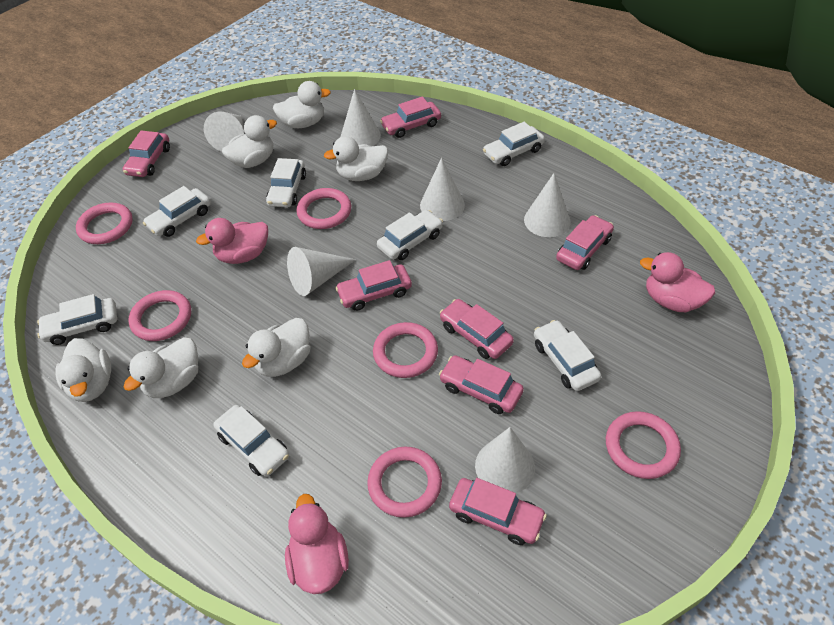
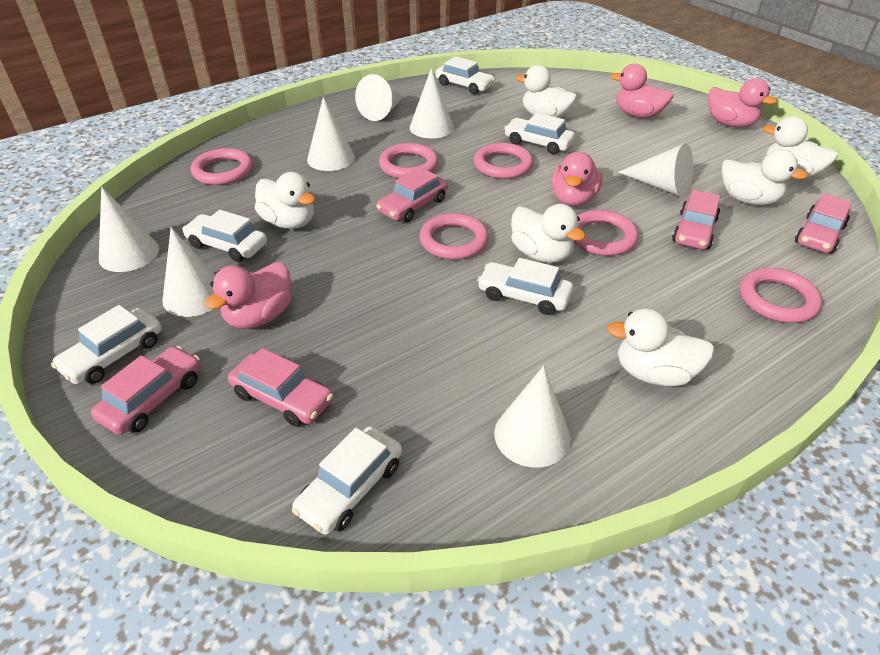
pink car: [123,131,170,177] [335,260,412,311] [380,97,441,138] [439,355,524,414] [440,299,514,359] [449,478,547,545] [556,215,614,270] = 7 -> [91,346,201,435] [228,348,333,427] [376,167,448,222] [672,190,720,250] [795,194,852,254] = 5
pink duck: [196,218,268,264] [285,494,349,594] [640,252,715,312] = 3 -> [205,262,291,329] [552,152,603,206] [611,63,673,118] [708,78,777,128] = 4
white car: [37,294,117,345] [143,186,211,237] [214,405,289,477] [266,158,306,208] [377,210,443,260] [483,122,545,166] [534,320,601,391] = 7 -> [51,305,162,384] [182,210,267,262] [292,426,402,535] [436,56,495,94] [477,258,573,315] [504,113,575,154] = 6
white cone: [204,112,244,151] [287,247,356,296] [340,89,381,146] [420,158,465,221] [475,427,535,493] [524,173,570,237] = 6 -> [99,187,159,272] [162,227,215,317] [307,97,355,171] [355,74,404,121] [410,68,454,138] [494,366,571,468] [618,143,693,197] = 7

